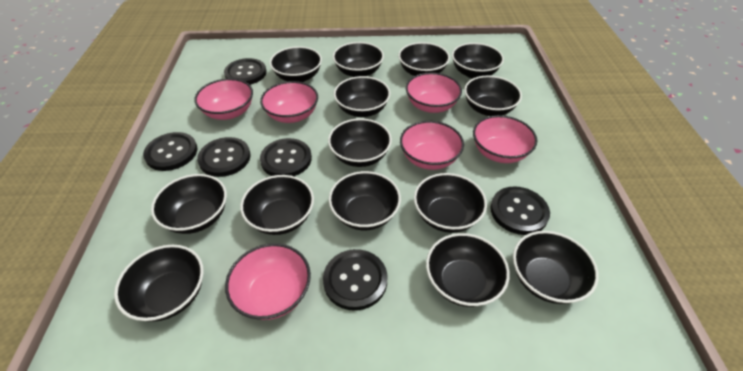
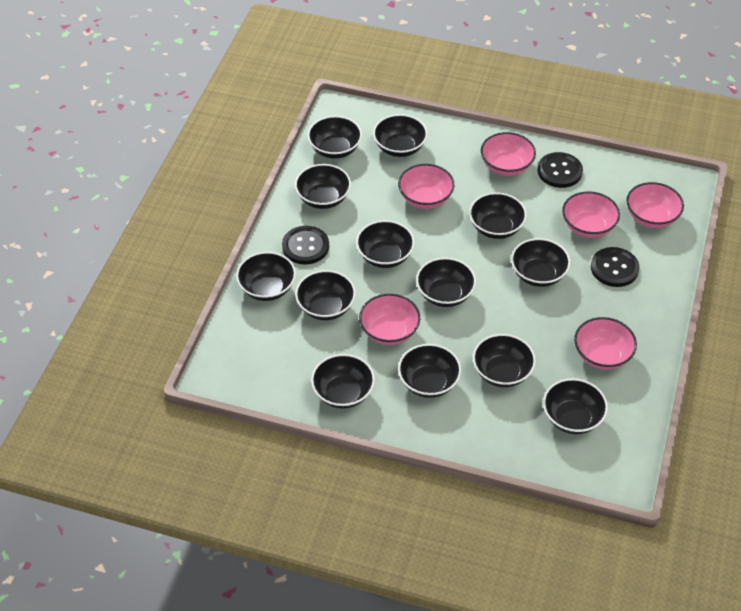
black bowl: [114,245,204,322] [151,174,227,234] [240,175,314,235] [270,46,322,82] [328,118,392,167] [329,171,401,230] [333,42,384,77] [334,76,390,117] [398,42,450,76] [414,173,487,233] [426,233,510,307] [452,43,504,79] [464,75,522,116] [513,231,599,304] = 14 -> [236,252,296,301] [295,164,351,209] [295,270,356,320] [307,116,362,159] [311,354,375,409] [356,220,415,268] [373,114,428,157] [398,344,461,398] [416,257,476,307] [469,192,527,239] [473,334,536,387] [511,238,570,287] [543,378,608,434] = 13
black button: [143,132,197,171] [197,137,251,177] [224,58,267,85] [260,138,312,176] [323,249,387,311] [490,186,550,235] = 6 -> [282,226,329,265] [537,152,583,188] [591,247,639,287] = 3

